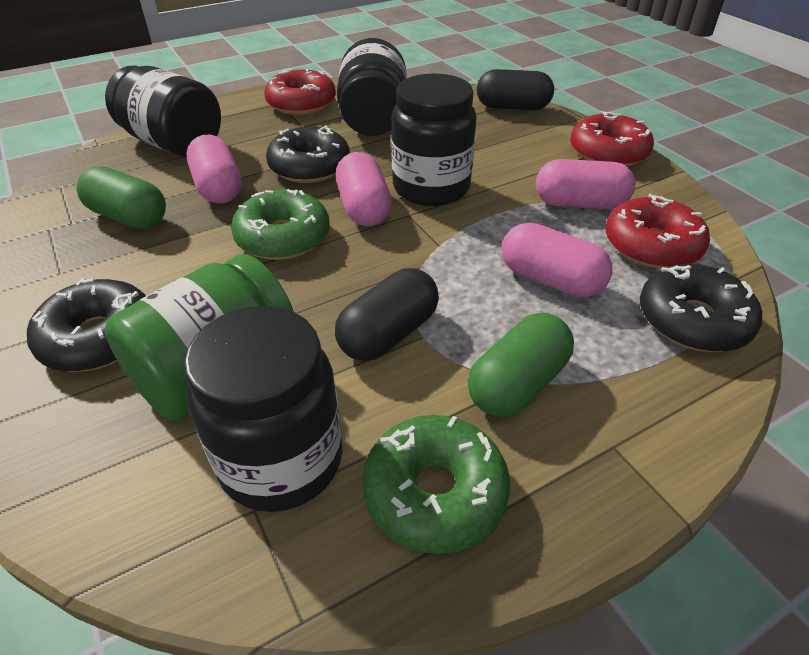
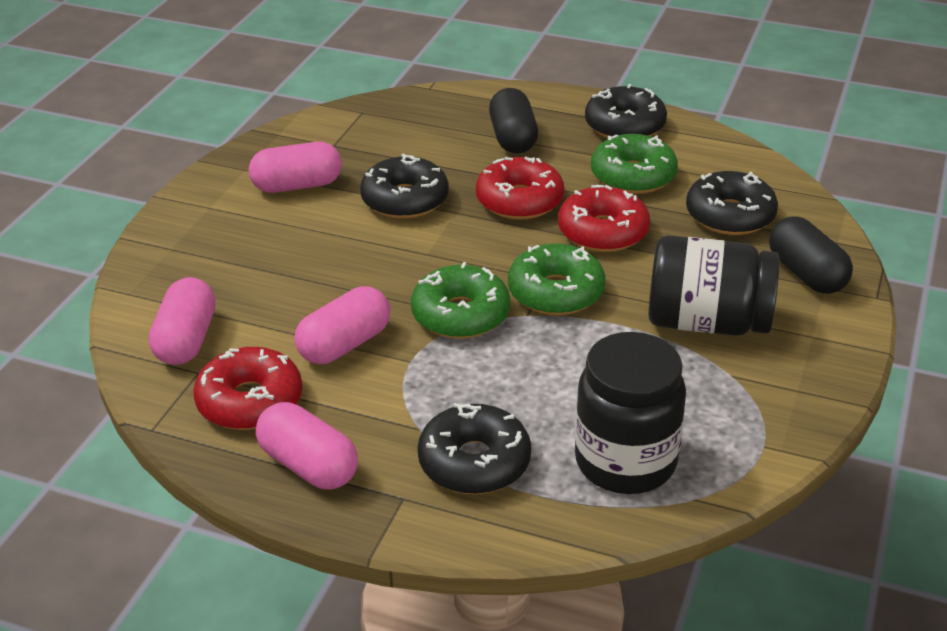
black donut: [27,278,146,372] [266,125,350,183] [640,264,762,352] = 3 -> [360,154,448,219] [417,403,531,494] [585,84,667,138] [686,171,778,235] = 4
black jar: [105,66,221,157] [184,306,342,512] [337,38,407,136] [391,73,477,206] = 4 -> [575,332,686,494] [648,235,780,336] = 2
green capsule: [76,166,166,229] [468,313,574,417] = 2 -> none = 0
green donut: [231,189,330,260] [362,415,510,554] = 2 -> [411,262,510,339] [508,243,606,315] [591,134,678,194] = 3
green jar: [105,254,294,420] = 1 -> none = 0

